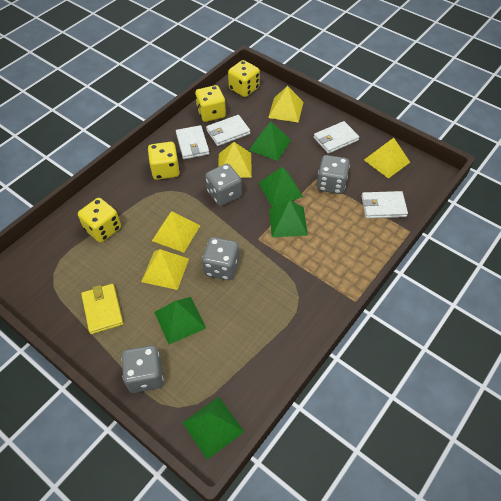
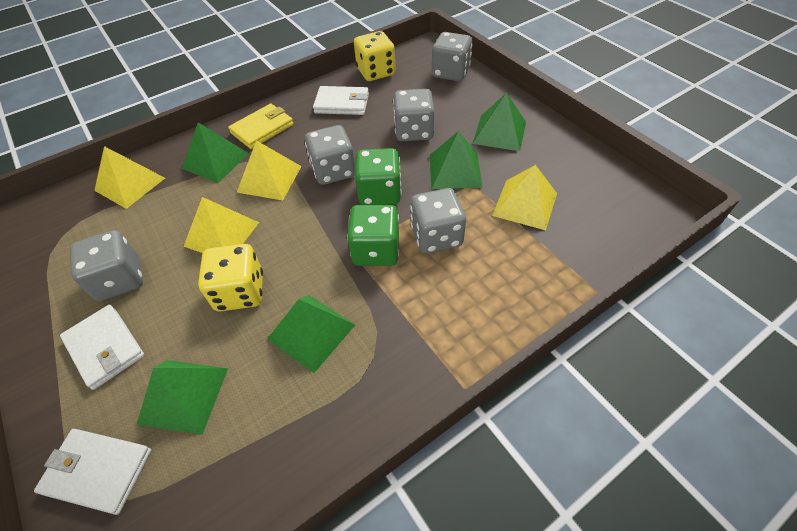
green dice: none = 0 -> [347,205,399,266] [355,148,402,205] = 2
grey dice: [121,345,163,393] [202,237,239,280] [205,164,242,206] [317,155,350,194] = 4 -> [70,230,143,301] [305,125,355,185] [393,89,435,141] [410,188,466,254] [432,32,472,81] = 5
white wallet: [176,125,209,159] [206,115,250,146] [314,121,359,154] [361,191,408,218] = 4 -> [34,429,152,515] [60,305,144,390] [313,86,369,115] = 3
yellow dice: [78,198,121,243] [148,142,180,180] [195,85,226,122] [228,60,260,97] = 4 -> [198,244,263,312] [354,31,396,81] = 2
yellow pyramid: [141,249,189,290] [152,211,200,253] [218,142,252,178] [268,86,303,123] [364,138,410,179] = 5 -> [94,146,165,209] [183,197,259,253] [237,140,302,200] [492,165,557,230] = 4

